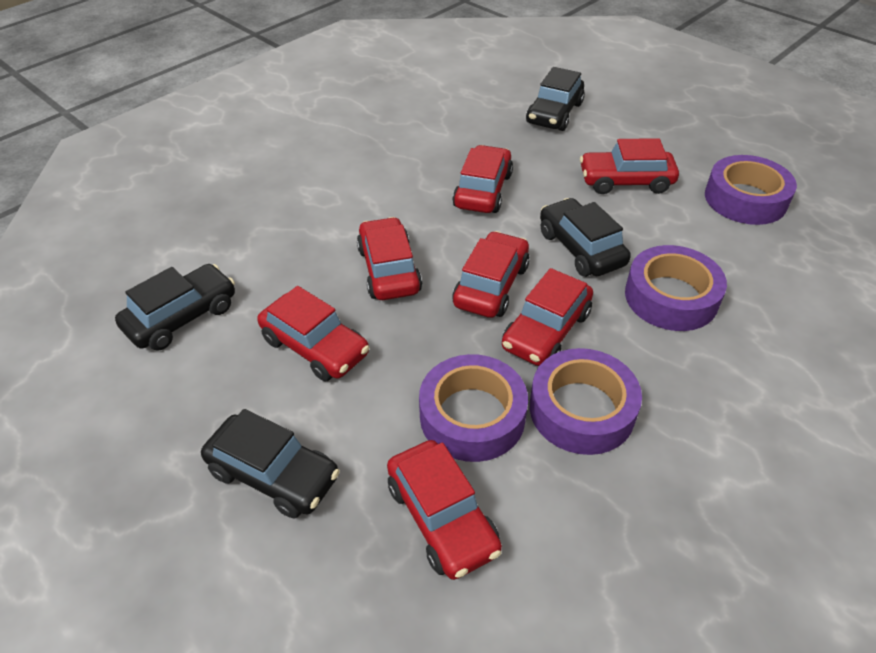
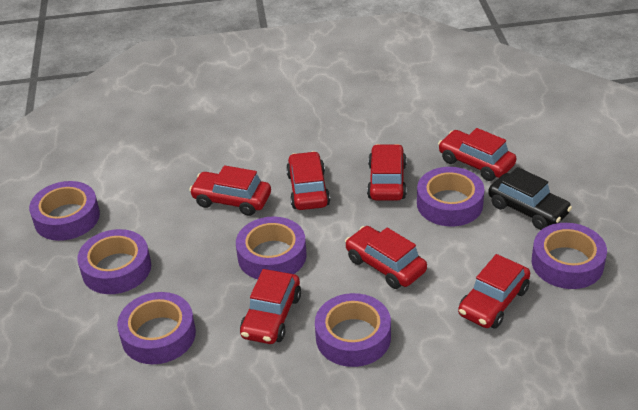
black car: [115,264,235,351] [201,409,340,519] [526,67,585,131] [540,198,631,277] = 4 -> [488,167,572,230] = 1
purple tape: [419,354,528,462] [530,348,642,455] [625,245,727,331] [705,155,797,225] = 4 -> [29,181,100,241] [77,229,151,294] [117,292,196,364] [236,217,307,279] [315,293,391,367] [417,167,485,226] [532,223,607,289] = 7

